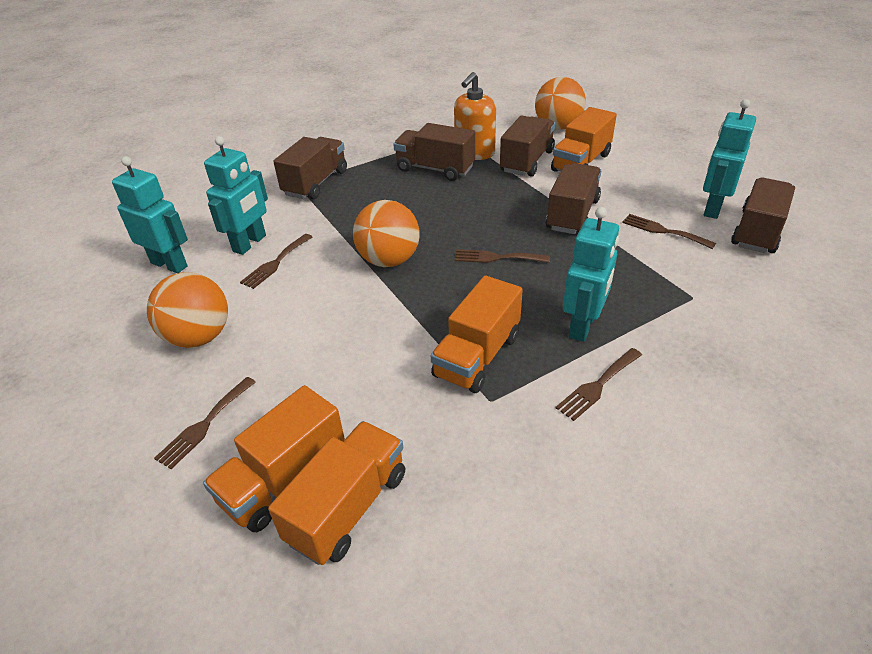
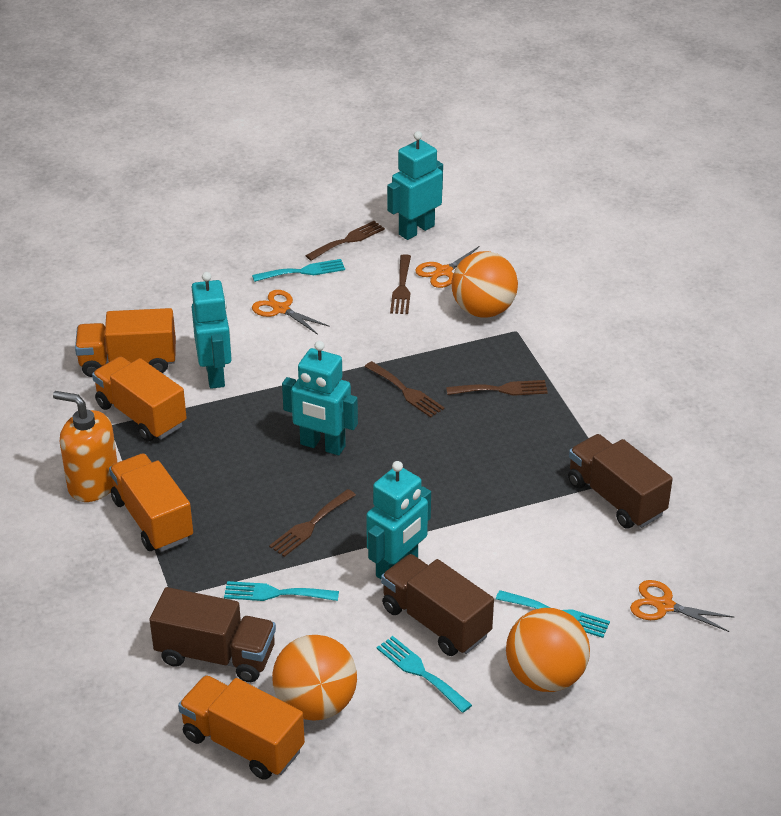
brown truck: [273,137,347,199] [393,123,475,181] [500,116,555,177] [546,163,601,234] [731,178,795,253] = 5 -> [150,587,276,682] [381,554,494,656] [568,434,673,529] = 3
orange scissors: none = 0 -> [252,290,330,335] [415,246,479,288] [630,580,734,632] = 3
turquoise fork: none = 0 -> [224,581,339,601] [252,259,345,282] [377,636,472,713] [496,590,610,638] = 4

